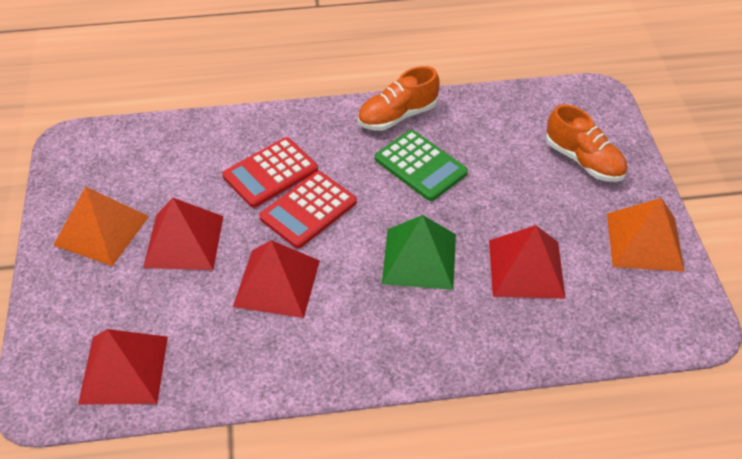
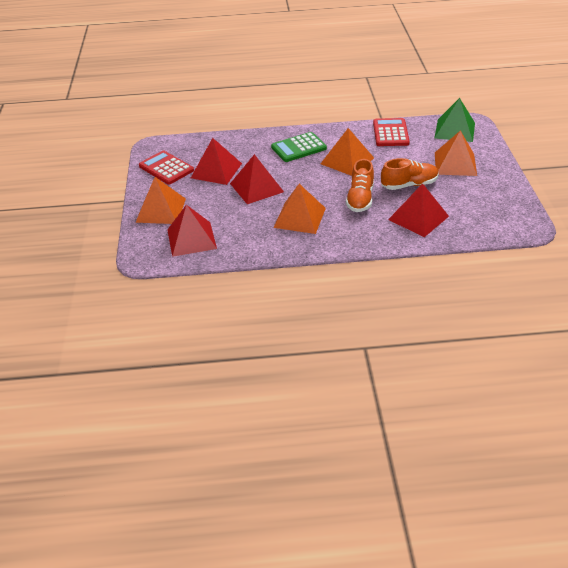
orange pyramid: [53,186,149,266] [607,198,685,272] = 2 -> [135,177,186,224] [273,184,326,234] [320,128,374,176] [435,131,477,176] = 4

